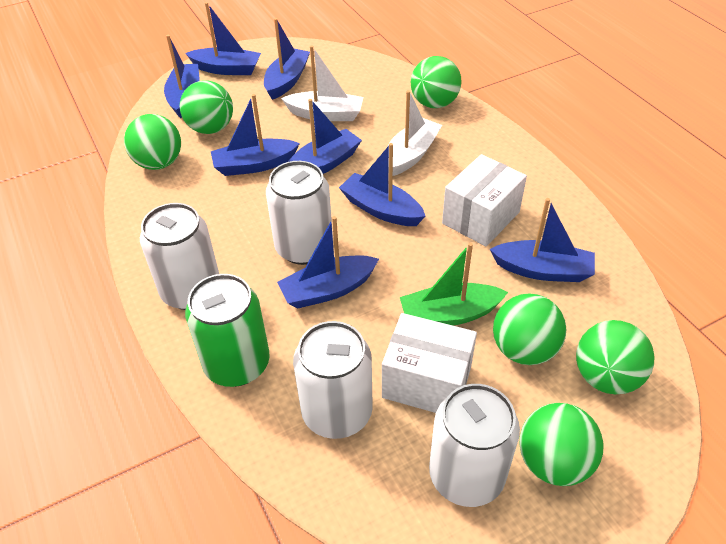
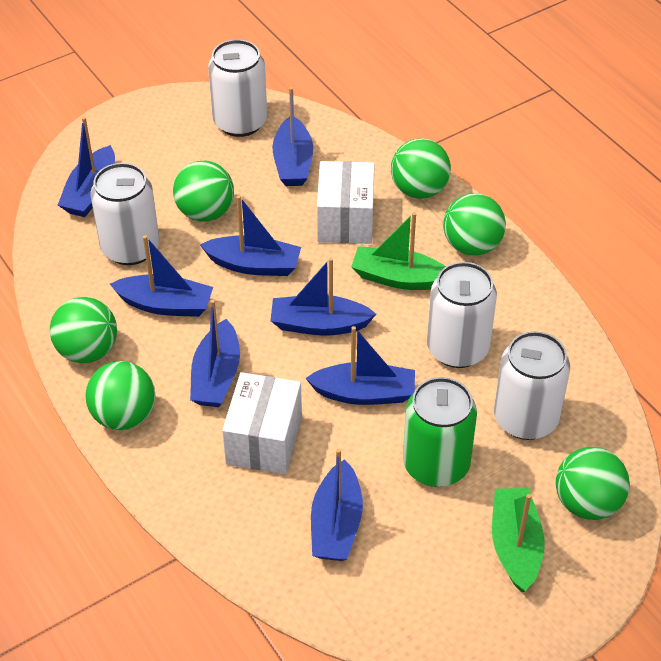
green boat: [400,243,508,326] = 1 -> [351,212,446,290] [492,488,544,593] = 2
white boat: [281,45,364,121] [387,90,442,176] = 2 -> none = 0

